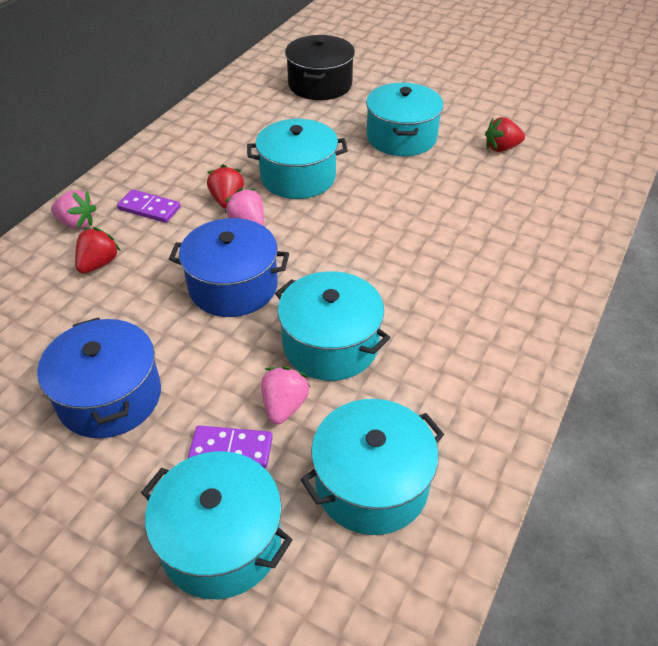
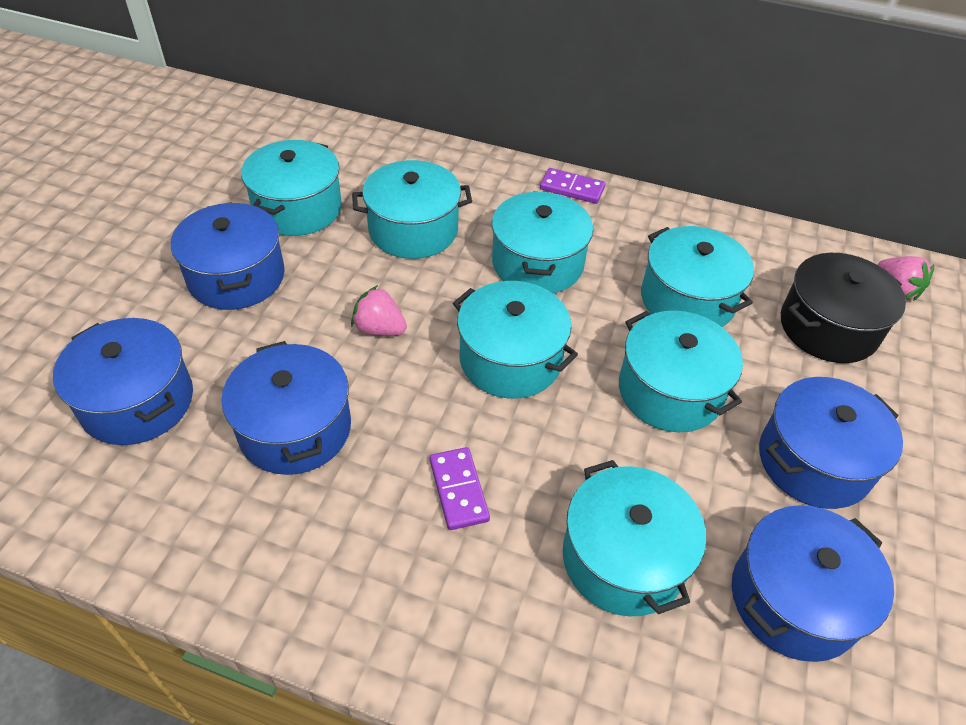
blue pot: [37,317,161,438] [169,218,289,317] = 2 -> [53,318,193,445] [171,202,285,310] [221,341,351,475] [732,505,894,662] [759,377,903,509] = 5
pink strawberry: [51,190,97,229] [225,188,264,225] [261,366,310,424] = 3 -> [351,285,407,336] [878,256,934,301] = 2
red strawberry: [75,227,121,274] [207,165,244,209] [485,117,525,152] = 3 -> none = 0
turquoise pot: [141,451,293,599] [247,119,348,199] [275,271,390,381] [301,399,444,535] [366,83,443,156] = 5 -> [241,140,342,236] [352,160,472,259] [453,281,578,399] [492,191,593,293] [563,460,706,616] [619,311,743,432] [641,226,754,327] = 7

